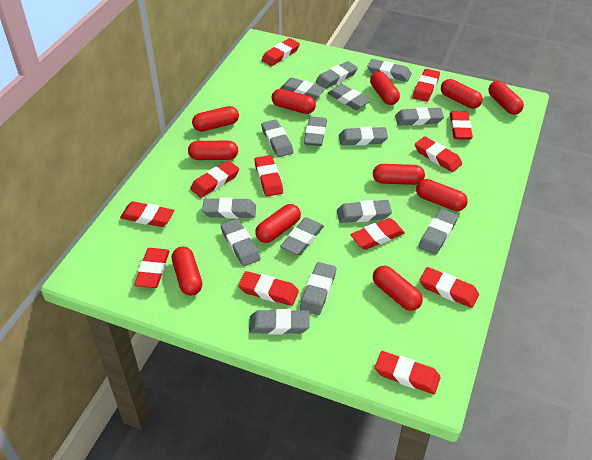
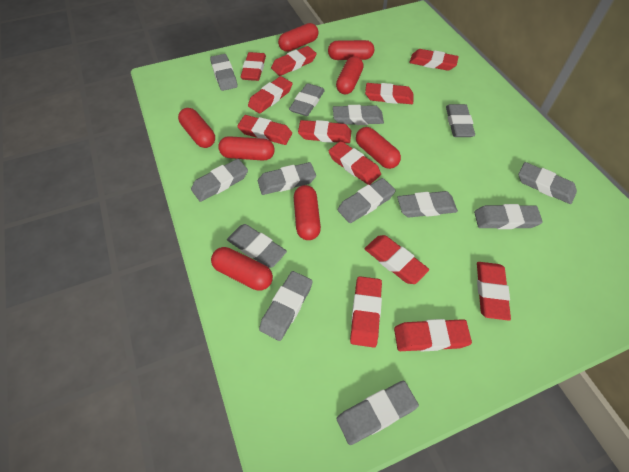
grey eraser: [202,197,256,219] [221,219,261,266] [249,309,309,335] [261,119,293,157] [280,77,325,100] [280,217,324,256] [300,262,336,315] [304,117,327,146] [316,61,358,89] [327,84,371,110] [337,200,392,223] [339,127,388,146] [367,59,412,82] [395,107,444,126] [419,209,458,255] = 15 -> [191,159,248,202] [210,54,238,91] [227,224,287,268] [258,162,316,195] [259,271,313,341] [289,83,325,116] [333,105,384,125] [337,178,396,223] [337,381,419,445] [397,191,458,218] [446,104,475,137] [474,204,543,229] [518,162,577,204] = 13
red capsule: [172,247,202,296] [188,141,238,160] [192,106,239,132] [255,204,301,243] [272,89,316,114] [370,71,400,105] [373,164,425,185] [373,266,423,311] [416,179,468,211] [441,79,483,109] [488,81,524,115] = 11 -> [178,108,215,148] [211,247,273,290] [218,136,275,160] [278,23,319,52] [294,185,321,240] [328,40,374,60] [336,56,364,94] [356,127,401,169] = 8

